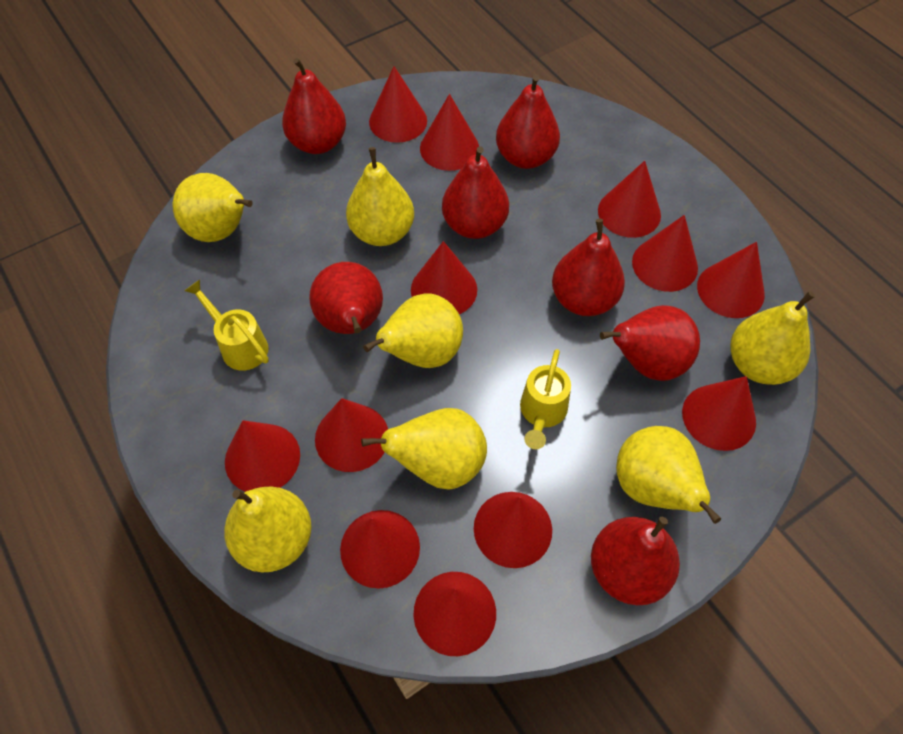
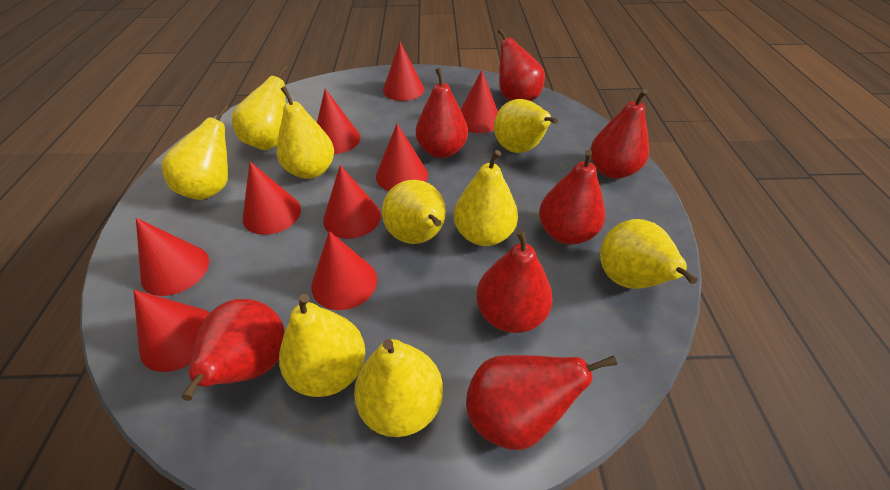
red cone: [225,420,300,492] [315,398,388,472] [340,510,420,589] [369,66,427,143] [411,241,477,315] [414,572,496,656] [420,94,479,171] [474,492,552,568] [598,161,661,238] [632,215,698,292] [682,376,756,451] [697,242,765,318] = 12 -> [133,290,210,372] [136,218,209,296] [243,161,301,235] [311,231,377,310] [317,89,361,154] [323,165,381,239] [376,124,428,191] [383,42,424,101] [460,70,498,133] = 9
yellow pear: [172,173,253,242] [224,486,312,572] [346,147,414,246] [361,408,487,490] [363,293,463,368] [616,426,721,524] [731,291,815,385] = 7 -> [162,105,229,200] [232,65,288,150] [277,86,334,179] [279,294,365,397] [354,339,443,437] [382,180,446,244] [454,150,518,246] [494,99,558,153] [600,219,698,289] = 9
yellow watering can: [185,280,269,371] [520,349,571,449] = 2 -> none = 0

